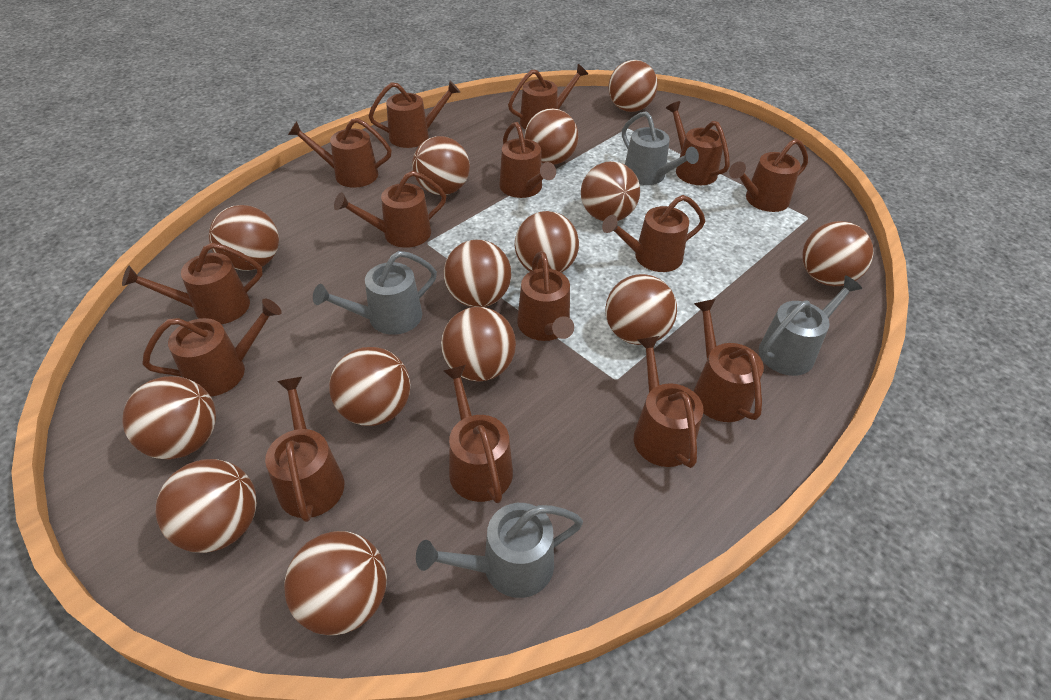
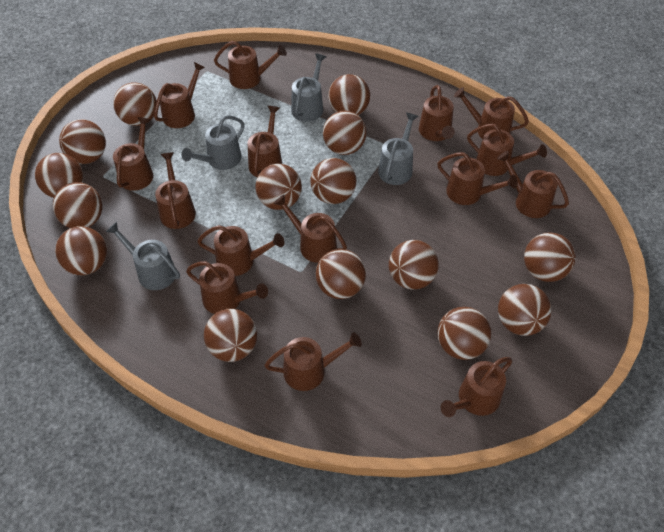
brown ball: [123,376,216,459] [156,459,257,553] [209,205,279,271] [284,531,387,635] [329,347,410,426] [412,136,470,195] [441,307,516,382] [444,240,511,307] [515,211,579,273] [525,108,578,165] [581,161,640,221] [605,274,677,345] [608,60,658,112] [802,221,874,286] = 14 -> [35,153,83,198] [53,182,103,228] [55,226,107,275] [59,119,106,164] [113,82,157,126] [204,309,257,362] [256,164,302,210] [310,158,356,204] [316,249,366,299] [323,111,367,155] [328,74,370,115] [389,240,439,290] [437,307,491,360] [498,284,552,336] [524,232,576,282] = 15

